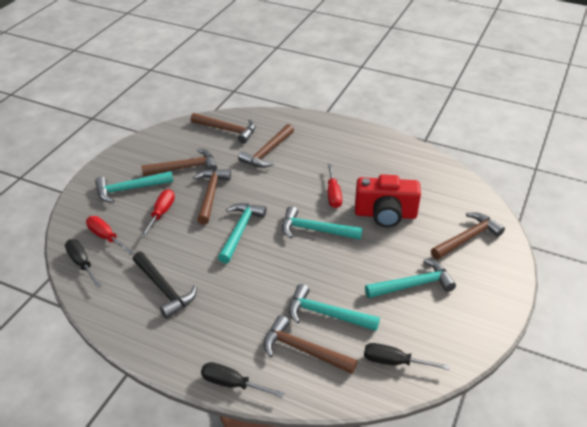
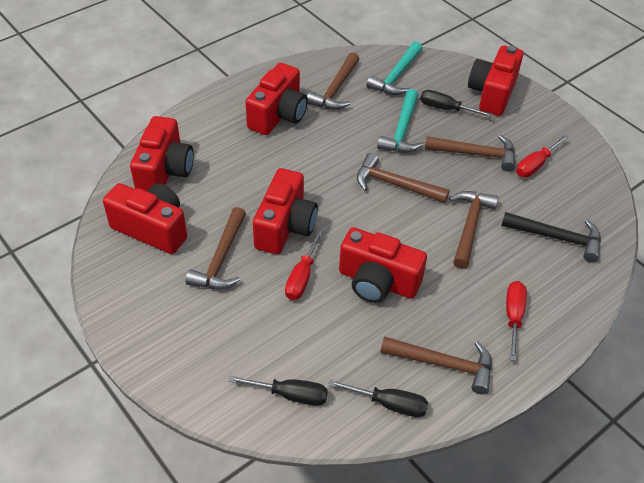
red camera: [355,174,421,227] = 1 -> [103,183,187,254] [130,116,194,191] [245,63,308,135] [253,168,318,254] [339,227,427,303] [468,46,523,116] = 6
turquoise hammer: [95,171,173,203] [218,203,267,263] [282,206,363,240] [289,284,380,331] [365,259,456,298] = 5 -> [367,41,423,95] [377,89,423,153] = 2

